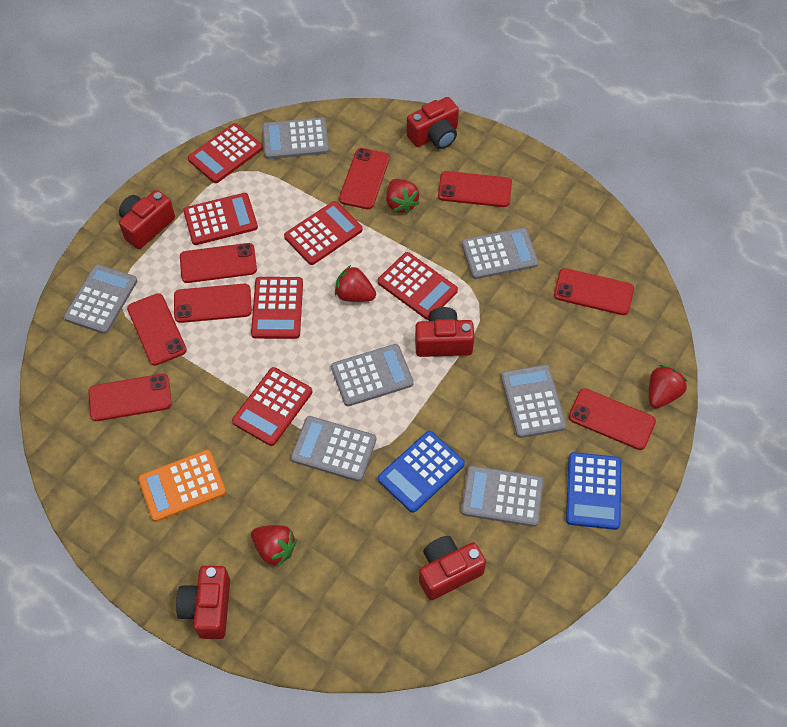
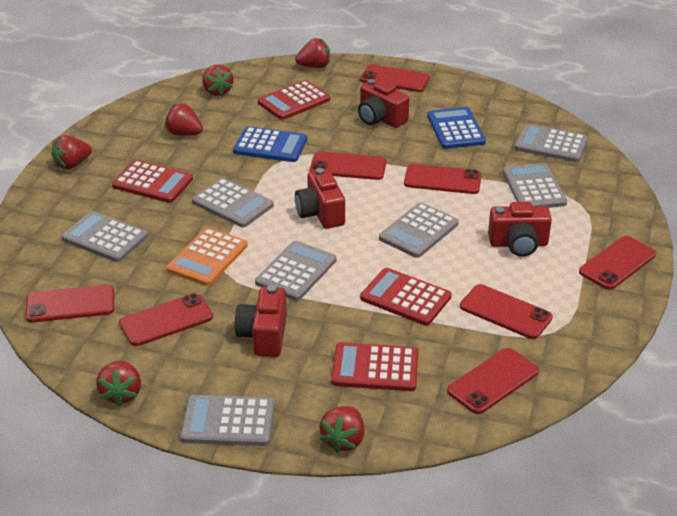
red calculator: [183,193,258,245] [188,123,263,183] [232,367,312,446] [251,277,303,339] [284,201,363,265] [378,252,458,320] = 6 -> [112,160,193,203] [258,80,330,120] [331,342,418,391] [360,268,451,326] = 4
red camera: [119,190,175,249] [176,566,230,639] [407,97,459,149] [415,307,475,357] [419,536,486,600] = 5 -> [235,285,287,357] [295,168,345,229] [358,79,409,128] [488,202,552,257] = 4
red strawberry: [251,525,297,567] [335,265,376,302] [386,179,419,214] [649,365,687,408] = 4 -> [51,135,92,170] [96,361,141,406] [164,103,203,136] [202,65,233,97] [295,38,330,68] [319,406,365,453] = 6

